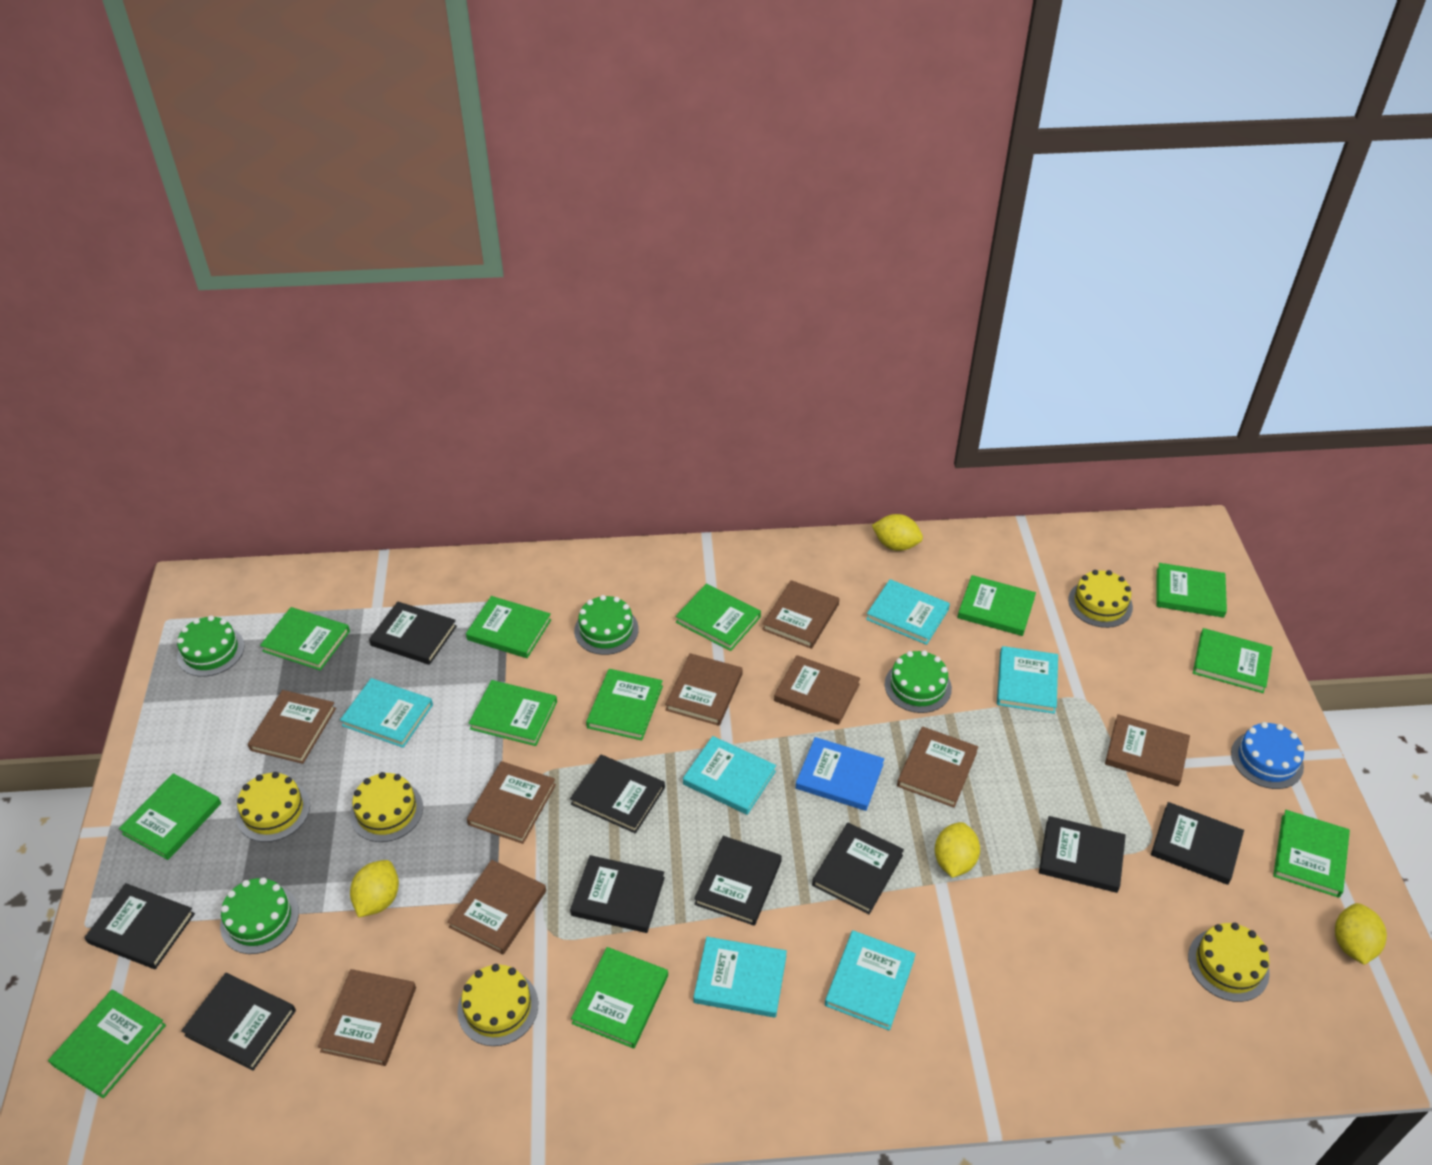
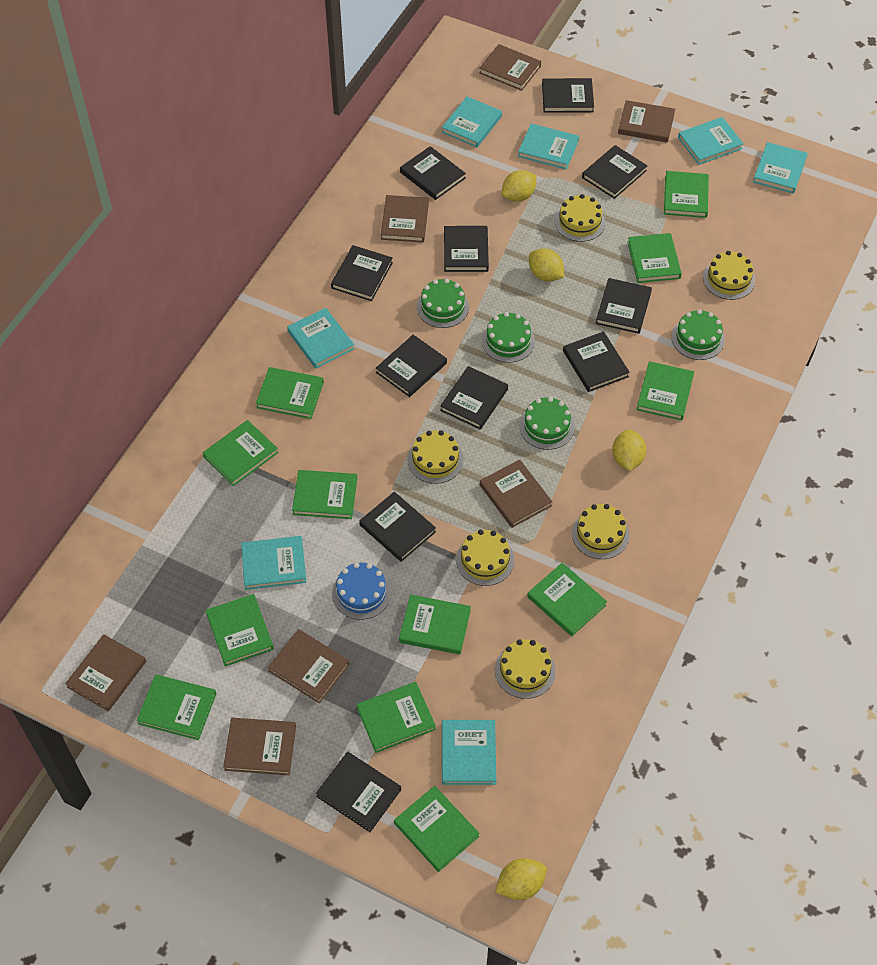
black book: [84,883,195,969] [181,973,296,1071] [369,602,457,665] [570,755,665,834] [570,855,665,933] [694,836,782,926] [812,823,904,914] [1039,816,1126,893] [1151,802,1244,885] = 9 -> [316,752,401,832] [331,245,393,301] [359,492,436,562] [376,335,447,397] [400,146,466,200] [440,366,508,430] [444,226,489,272] [542,78,594,113] [563,331,630,392] [582,145,647,199] [596,278,652,334] = 11
blue book: [796,737,884,811] = 1 -> none = 0
brown book: [248,690,336,764] [318,969,416,1066] [447,860,546,954] [467,761,556,844] [665,653,743,726] [762,580,839,649] [774,655,861,725] [897,727,978,808] [1105,714,1190,786] = 9 -> [65,634,146,711] [223,718,296,775] [268,629,350,704] [381,195,429,242] [479,44,541,91] [480,459,552,528] [618,100,675,143] = 7
turquoise book: [340,678,433,748] [683,736,776,815] [694,937,787,1018] [825,930,916,1031] [866,579,950,645] [997,646,1058,714] = 6 -> [241,536,306,590] [287,308,354,369] [442,96,502,147] [442,720,496,785] [518,124,579,169] [678,117,744,165] [753,142,808,194] = 7
yellow cake: [236,772,310,842] [350,772,423,842] [457,964,538,1046] [1068,570,1133,628] [1188,923,1270,1002] = 5 -> [408,430,464,484] [456,530,514,586] [495,639,556,699] [555,194,605,242] [572,504,630,559] [703,251,755,300] = 6

